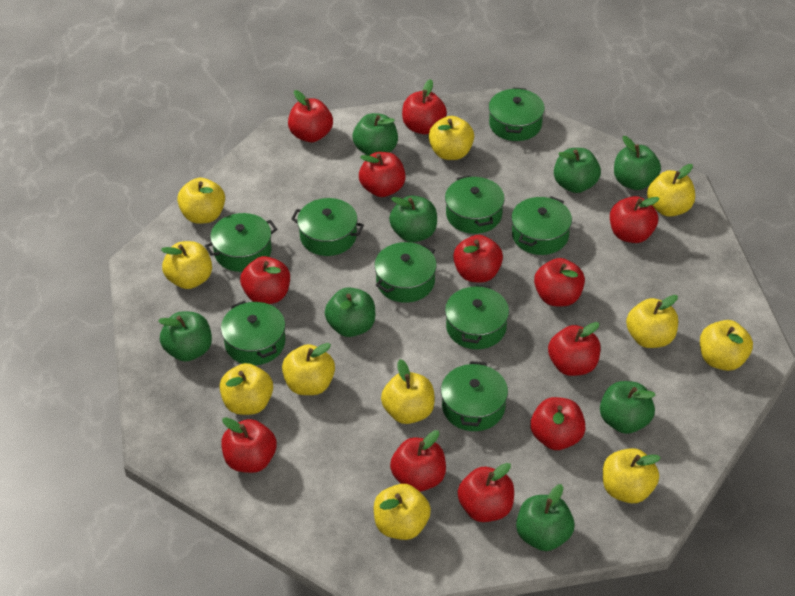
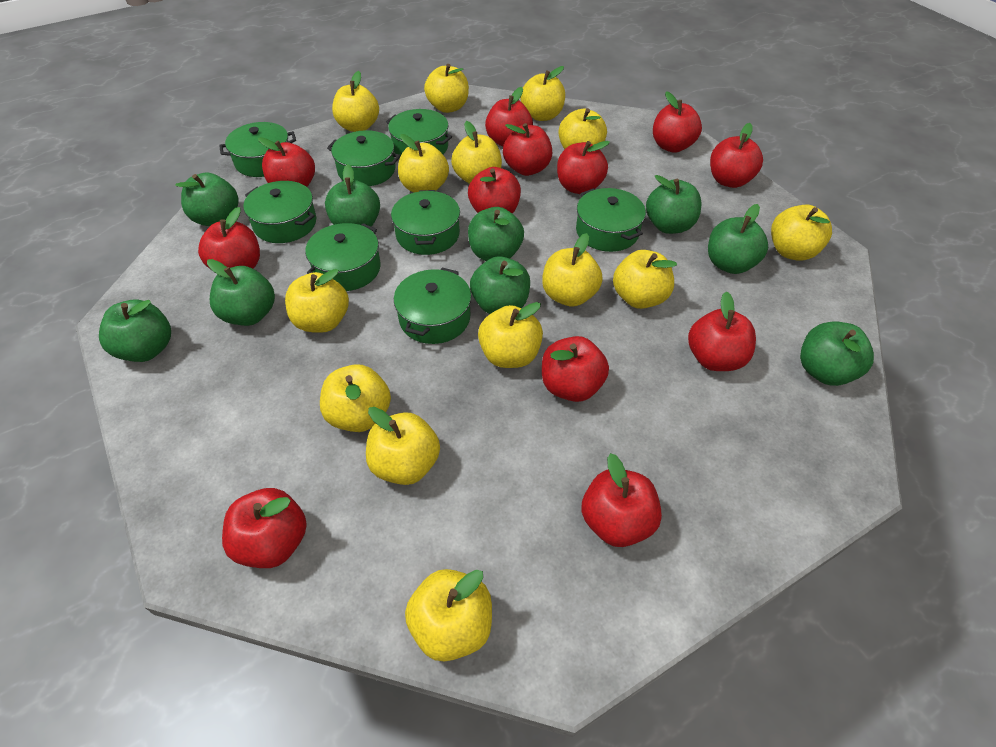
green apple: [158,311,212,361] [325,287,375,337] [353,113,398,156] [389,195,437,242] [516,484,575,551] [554,148,601,193] [600,381,656,434] [614,136,661,190] = 8 -> [99,300,171,362] [176,172,239,226] [207,259,275,326] [325,164,380,227] [468,207,524,261] [470,256,530,314] [646,175,702,234] [708,204,768,274] [800,321,874,386] = 9
green pot: [205,213,277,272] [221,300,286,365] [291,198,364,256] [374,242,437,303] [441,361,508,431] [445,175,505,234] [445,284,509,349] [489,87,545,141] [511,196,572,255] = 9 -> [219,122,296,177] [243,181,316,243] [305,223,381,291] [327,130,400,186] [386,109,452,156] [391,190,460,255] [394,268,471,344] [576,188,646,252] = 8
yellow apple: [161,241,212,289] [177,178,225,224] [220,363,273,415] [282,343,335,395] [374,484,431,540] [381,359,435,424] [429,116,474,160] [603,448,661,503] [626,295,678,348] [647,164,695,217] [700,320,753,371] = 11 -> [285,269,349,333] [320,364,391,432] [332,71,379,132] [366,407,440,485] [398,134,449,193] [405,569,492,662] [424,64,469,113] [451,121,502,184] [478,302,543,368] [520,66,565,121] [542,233,603,307] [558,108,607,150] [613,250,677,309] [771,205,832,261] = 14

